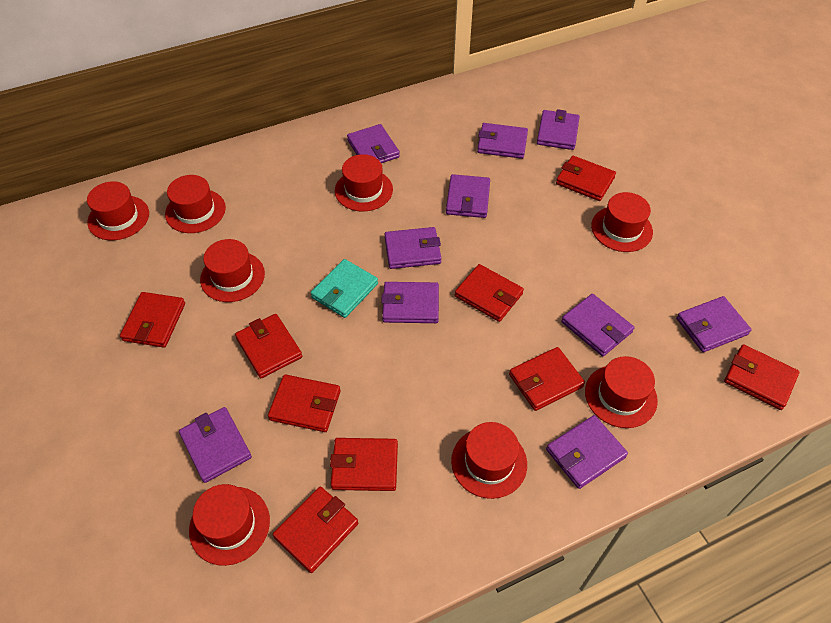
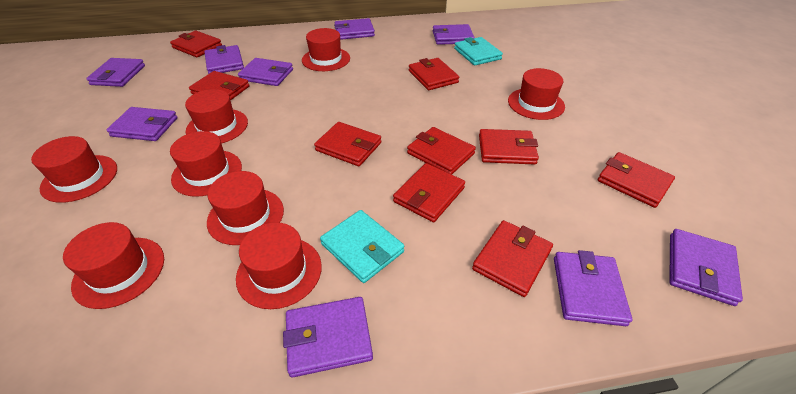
purple wallet: [179,407,252,483] [347,124,400,163] [381,282,439,323] [385,227,441,269] [446,174,490,218] [477,123,528,159] [537,109,580,150] [546,415,628,489] [561,294,634,356] [676,296,751,352] = 10 -> [86,58,145,87] [107,107,178,141] [204,45,244,74] [238,58,293,86] [283,297,373,377] [334,18,375,40] [433,24,475,45] [554,250,632,326] [669,229,743,306] = 9
turquoise wallet: [311,259,378,318] = 1 -> [320,210,404,283] [454,37,503,66] = 2

